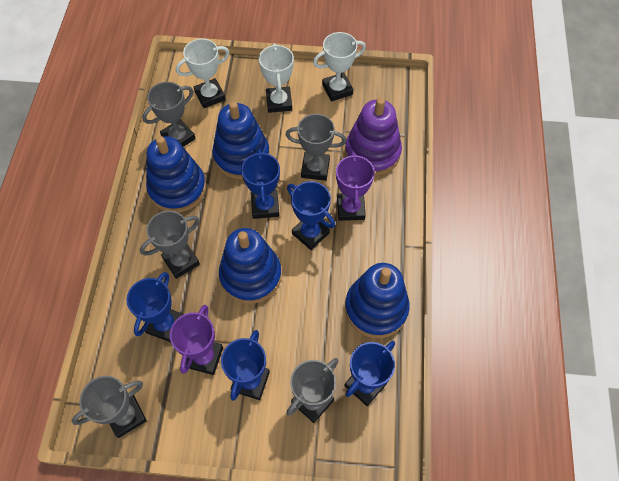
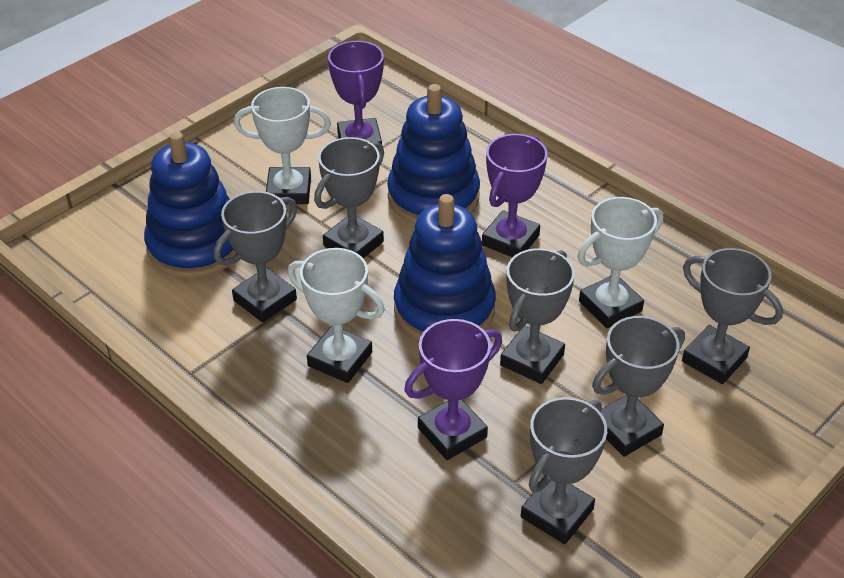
blue stacking toy: [146,136,206,213] [212,101,270,179] [219,228,282,304] [345,263,410,338] = 4 -> [144,132,236,278] [387,84,480,224] [394,194,496,340] = 3
blue trophy: [127,272,183,342] [221,330,270,401] [241,149,280,219] [287,181,335,250] [344,341,395,406] = 5 -> none = 0
grey trophy: [71,376,147,438] [140,211,200,279] [142,82,196,147] [286,114,347,181] [287,358,339,423] = 5 -> [214,191,297,323] [314,137,384,258] [500,248,575,384] [521,397,607,544] [592,316,685,457] [682,248,783,384] = 6
purple stacking toy: [345,98,402,176] = 1 -> none = 0
purple trophy: [170,305,223,375] [336,151,375,221] = 2 -> [328,41,384,145] [404,319,502,460] [482,134,548,257] = 3

